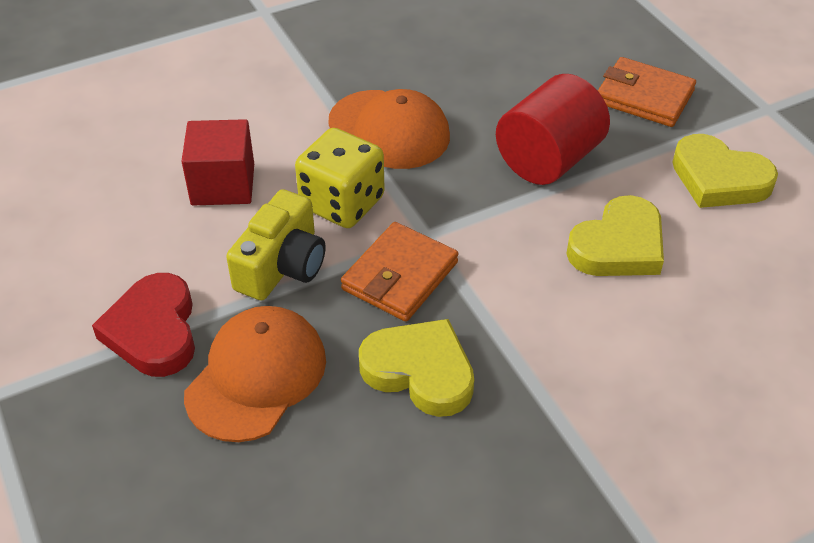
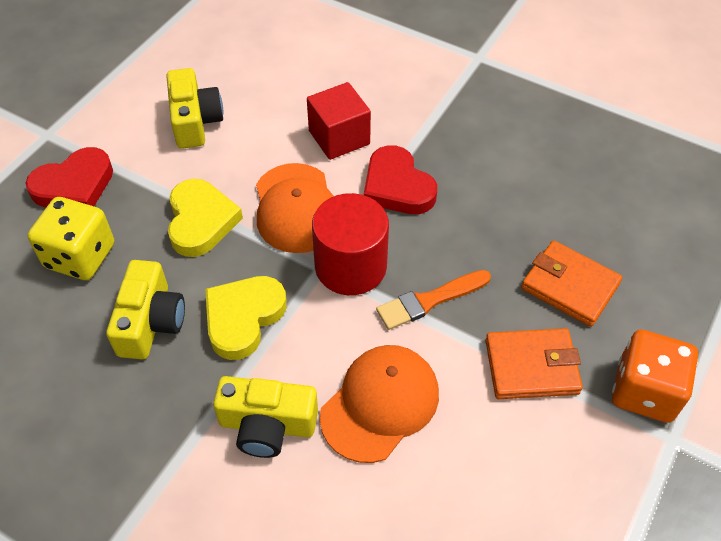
orange brush: none = 0 -> [376,270,491,330] = 1
orange dice: none = 0 -> [612,330,698,423] = 1
red heart: [92,273,195,377] = 1 -> [25,147,113,207] [364,145,437,214] = 2
yellow camera: [226,189,326,301] = 1 -> [106,260,185,360] [166,68,223,149] [213,376,318,458] = 3
yellow heart: [359,319,474,417] [566,195,664,276] [672,134,778,208] = 3 -> [168,179,243,257] [205,276,287,360] = 2

